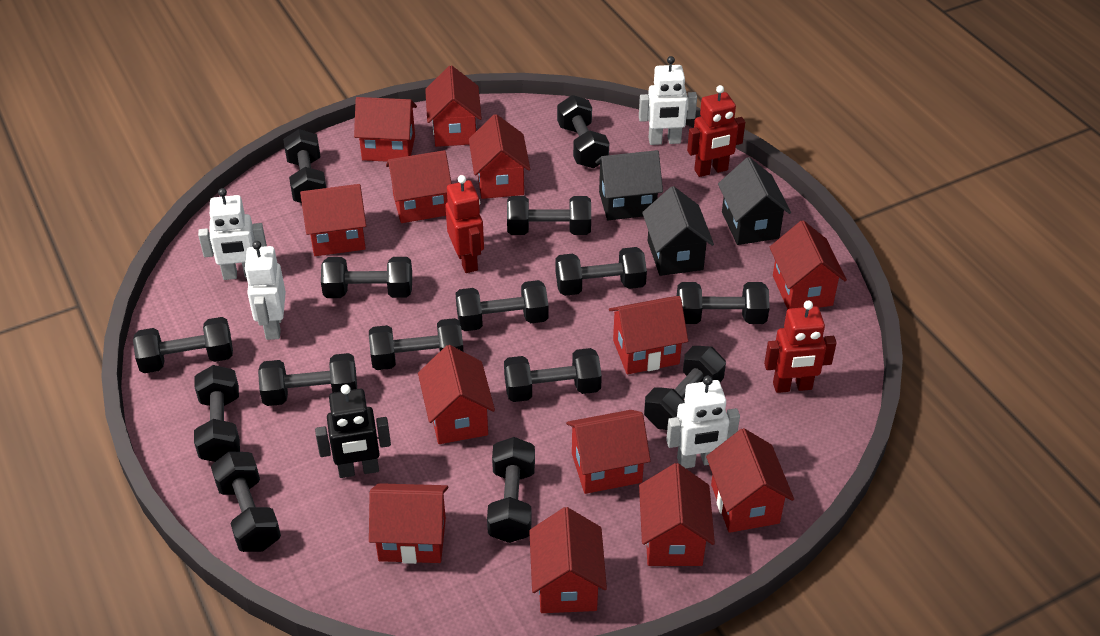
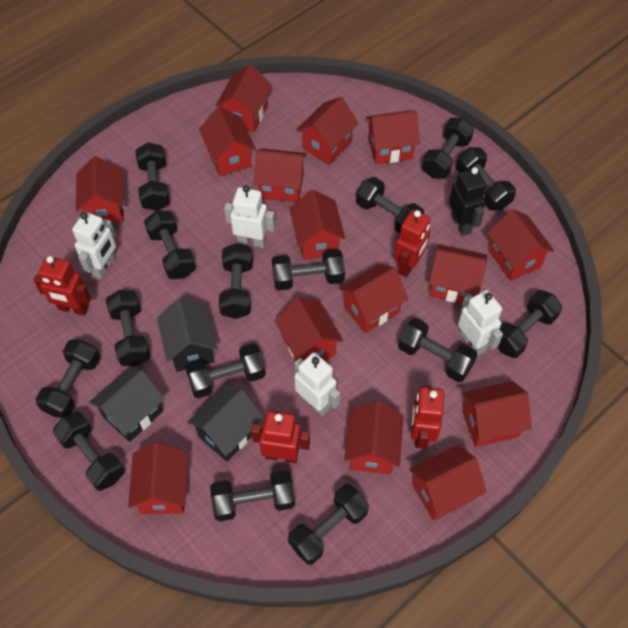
red house: [300,184,366,256] [354,97,417,162] [369,483,448,564] [386,150,452,223] [418,345,495,444] [425,65,482,147] [469,114,530,199] [529,507,607,613] [566,410,651,494] [609,296,688,374] [639,463,715,566] [706,428,794,533] [770,220,847,309] = 13 -> [76,156,124,223] [128,442,188,514] [199,107,256,176] [216,64,272,132] [254,148,307,202] [274,297,343,361] [289,189,345,260] [297,97,359,165] [339,264,408,333] [344,401,404,474] [366,110,420,164] [409,445,487,521] [429,244,487,304] [462,381,532,447] [487,209,554,281] = 15
red robot: [445,175,484,273] [687,85,745,177] [764,301,837,393] = 3 -> [34,256,91,316] [251,411,310,463] [394,210,431,277] [411,385,444,449] = 4

